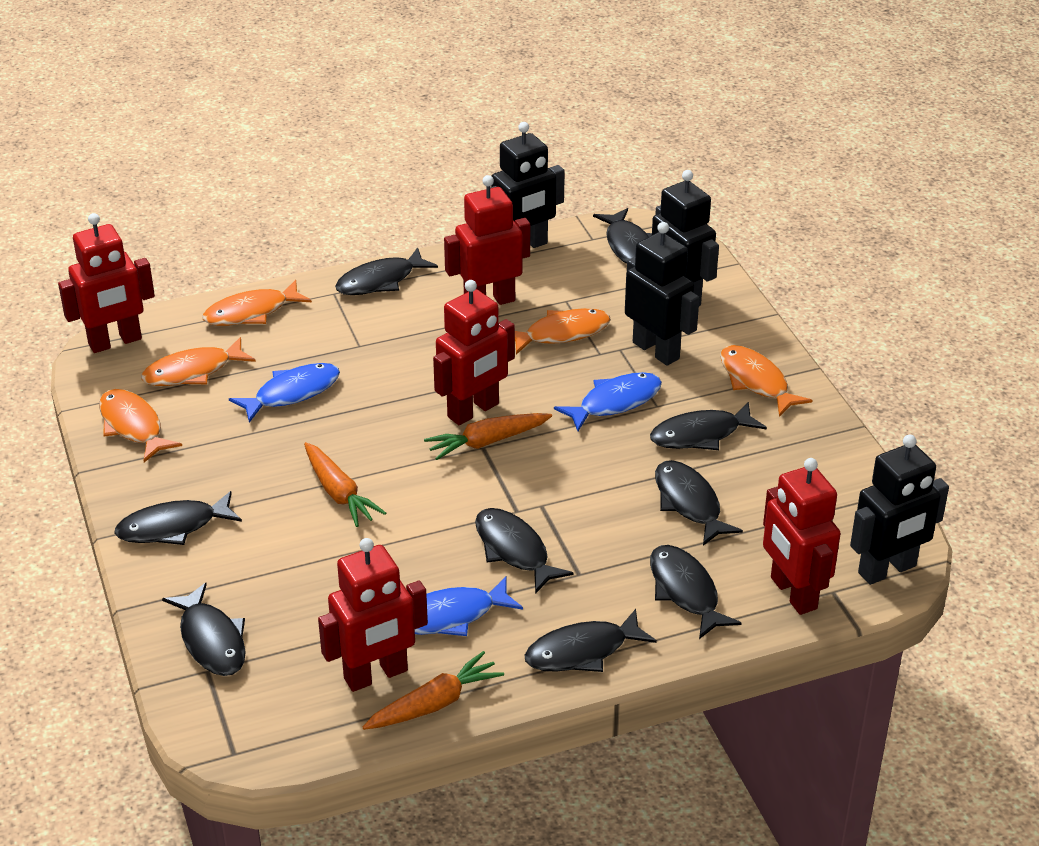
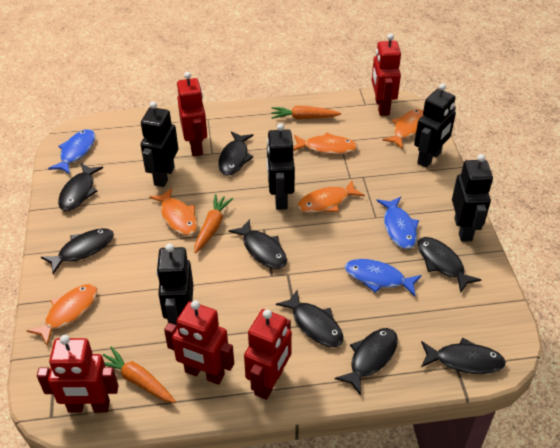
black fish: [114,491,242,545] [162,583,246,676] [335,247,438,295] [475,508,573,594] [524,609,657,672] [593,208,652,264] [650,402,767,450] [650,545,741,639] [655,460,743,546] = 9 -> [41,228,114,274] [58,163,103,211] [218,131,254,176] [229,219,287,269] [276,290,343,347] [335,328,398,396] [417,237,481,293] [421,338,506,374] = 8
black robot: [490,122,565,248] [625,222,699,366] [652,170,719,306] [850,435,949,585] = 4 -> [141,101,178,187] [156,244,193,325] [267,123,295,210] [414,83,456,168] [452,154,493,242] = 5

